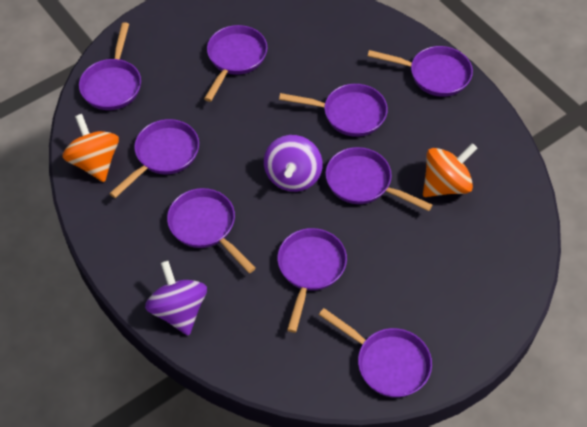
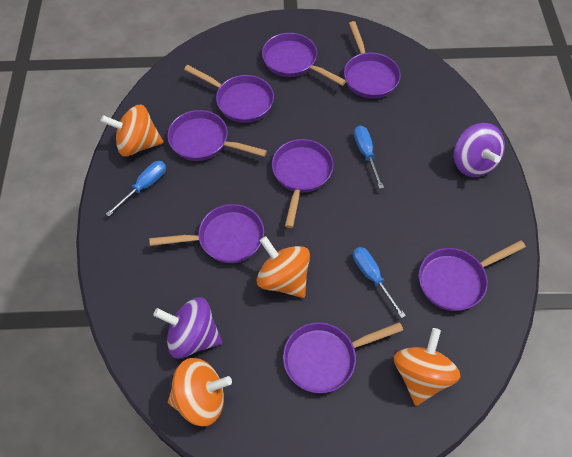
blue screwdriver: none = 0 -> [106,161,166,216] [353,247,406,318] [354,126,384,189] = 3
orange spinning top: [63,114,119,182] [423,143,477,197] = 2 -> [100,105,163,156] [168,358,232,426] [257,236,310,298] [394,328,460,406] = 4
purple pan: [79,22,141,110] [109,119,199,198] [167,188,256,273] [204,25,267,102] [277,228,347,333] [279,84,388,137] [319,308,432,398] [325,147,432,211] [368,46,473,97] = 9 -> [149,204,264,263] [167,110,267,161] [184,65,274,123] [262,33,346,86] [272,139,334,228] [283,322,403,393] [344,21,401,99] [419,240,526,311] = 8

